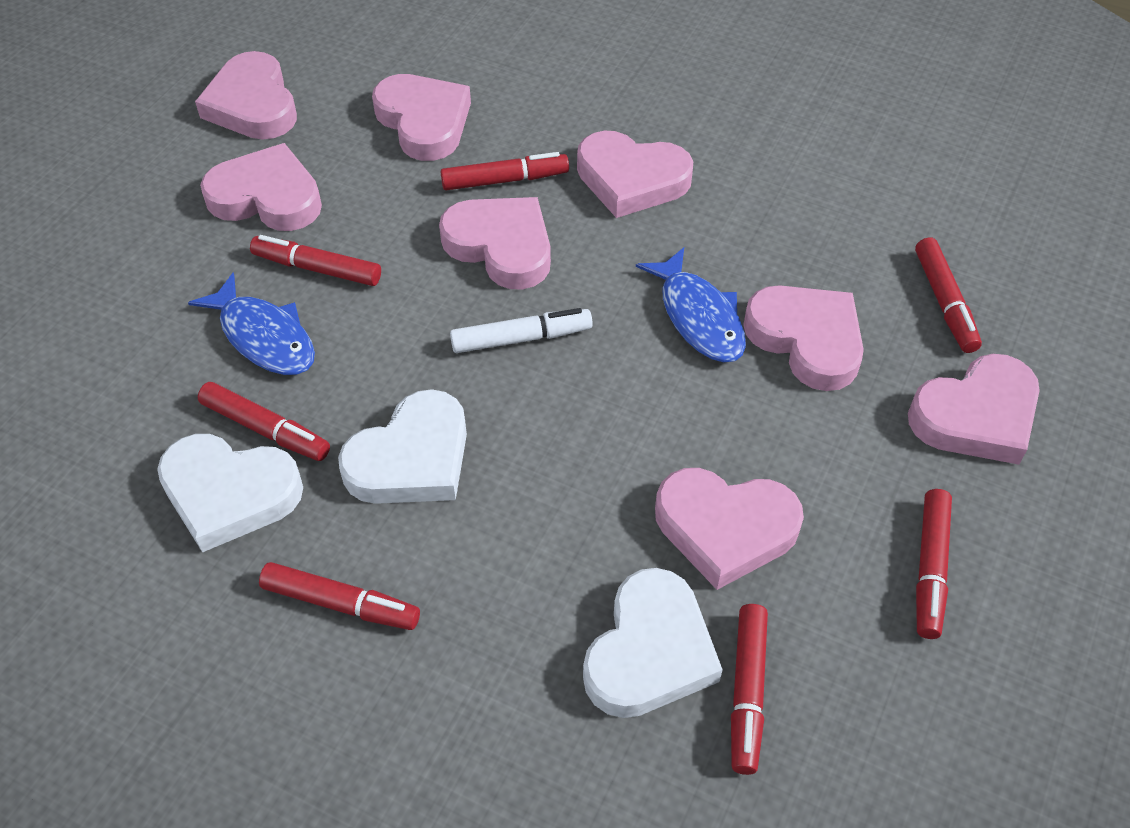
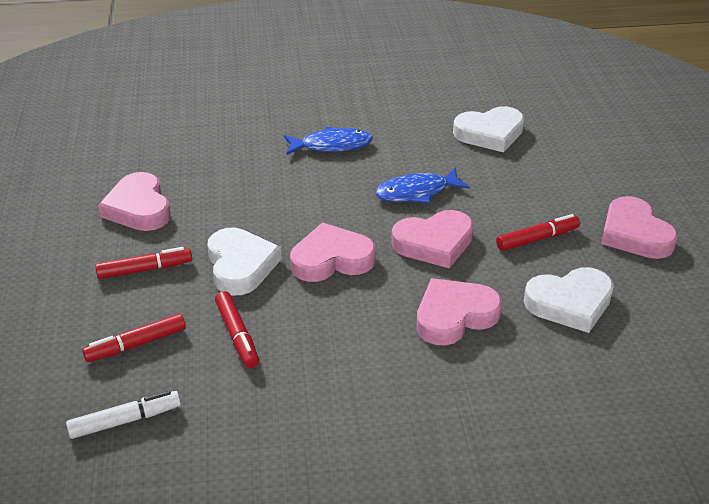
pink heart: [195,51,297,140] [200,143,322,231] [372,74,471,161] [439,197,551,290] [577,131,693,218] [655,468,804,590] [743,285,864,391] [908,354,1040,465] = 8 -> [98,172,171,231] [290,222,376,282] [391,210,474,268] [416,278,502,346] [601,196,678,259] = 5
red marker: [198,382,330,461] [250,235,381,286] [259,562,420,630] [441,152,569,190] [731,604,768,775] [915,237,982,353] [916,489,952,639] = 7 -> [82,314,186,362] [95,247,192,279] [215,291,259,368] [496,214,580,251] = 4

